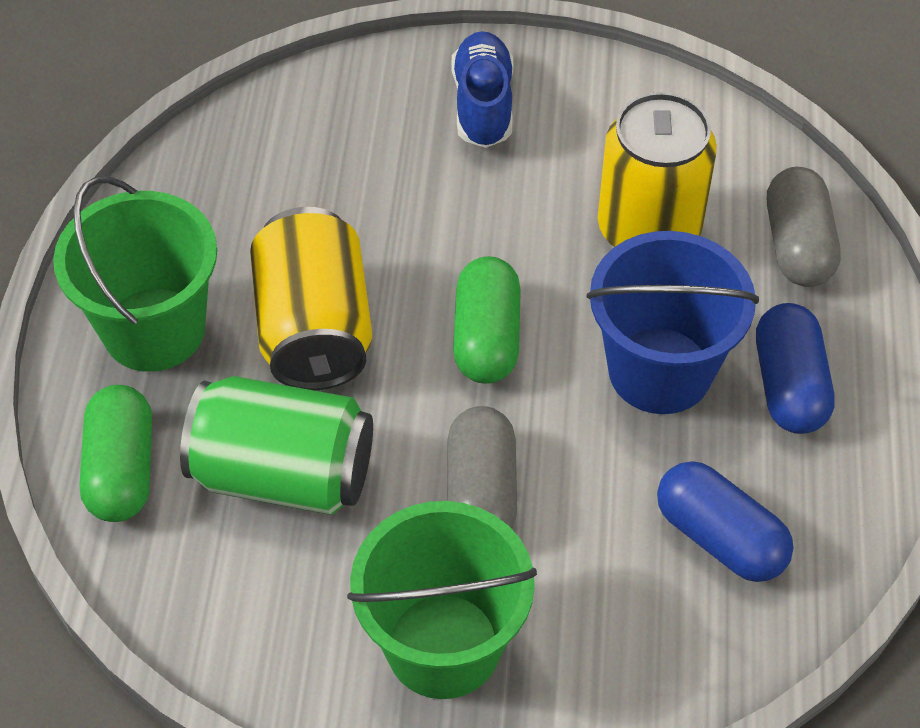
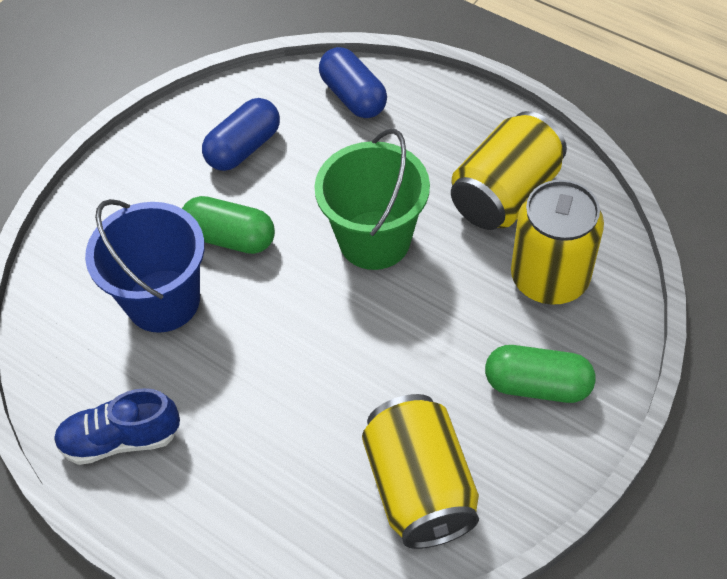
green bucket: [53,176,217,372] [347,501,537,699] = 2 -> [314,129,430,270] = 1
green can: [180,376,373,515] = 1 -> none = 0
grey capsule: [447,406,517,529] [767,167,841,287] = 2 -> none = 0
yellow can: [250,207,372,390] [598,92,717,247] = 2 -> [362,394,479,549] [451,111,567,230] [511,180,604,305] = 3

